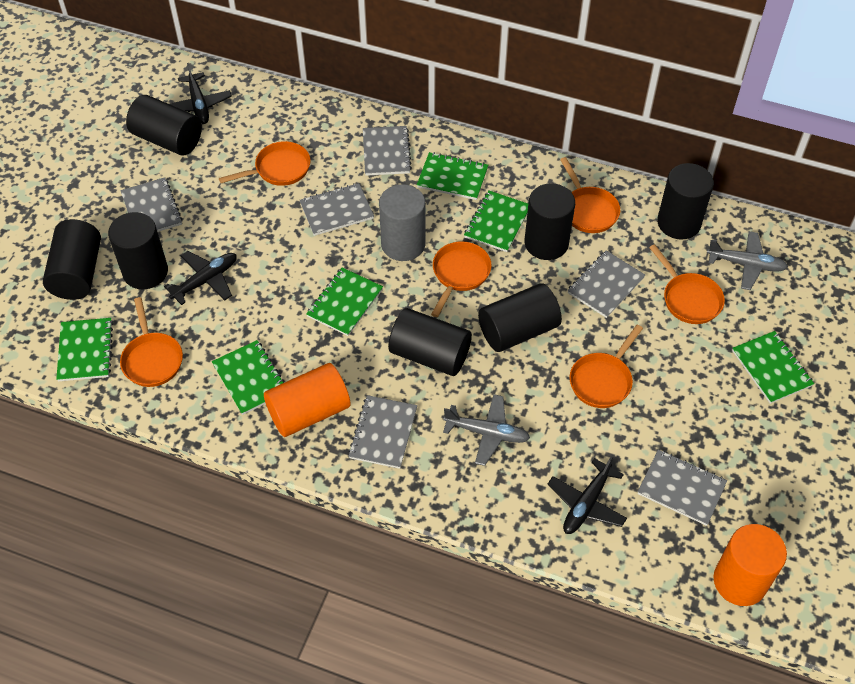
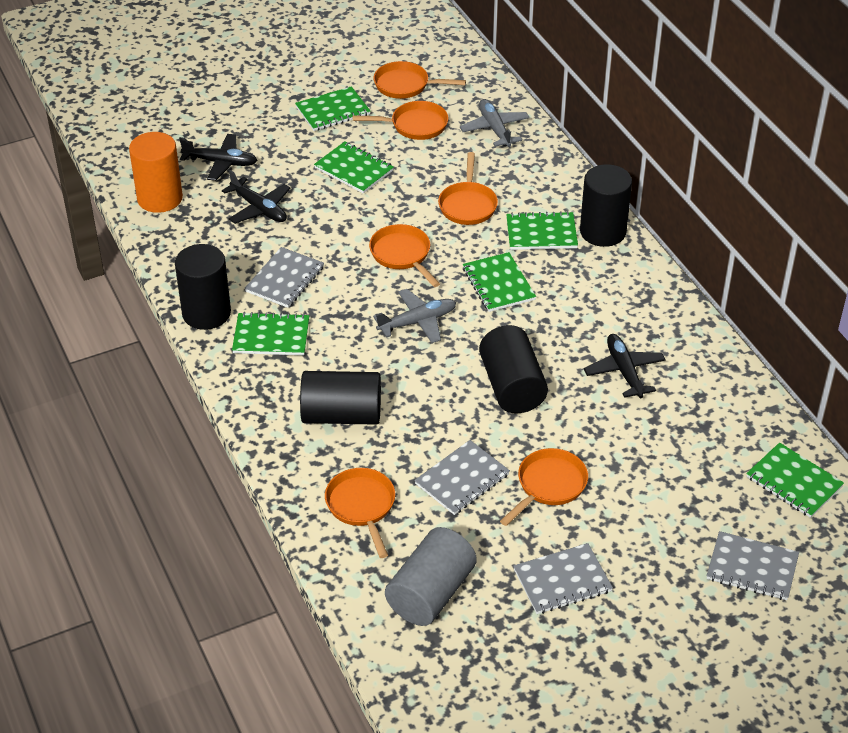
black cylinder: [43,219,101,300] [108,212,168,289] [126,95,202,156] [388,308,472,376] [478,283,562,352] [525,183,575,260] [657,163,714,240] = 7 -> [175,244,231,330] [300,371,381,425] [479,325,548,413] [580,164,632,247] = 4
grey notebook: [120,177,182,232] [300,183,374,236] [348,395,417,469] [363,126,412,176] [567,250,645,318] [638,450,727,526] = 6 -> [245,247,324,308] [414,440,510,515] [513,543,613,614] [707,531,799,600] = 4
orange cylinder: [264,363,351,437] [714,524,787,606] = 2 -> [129,132,183,213] = 1

